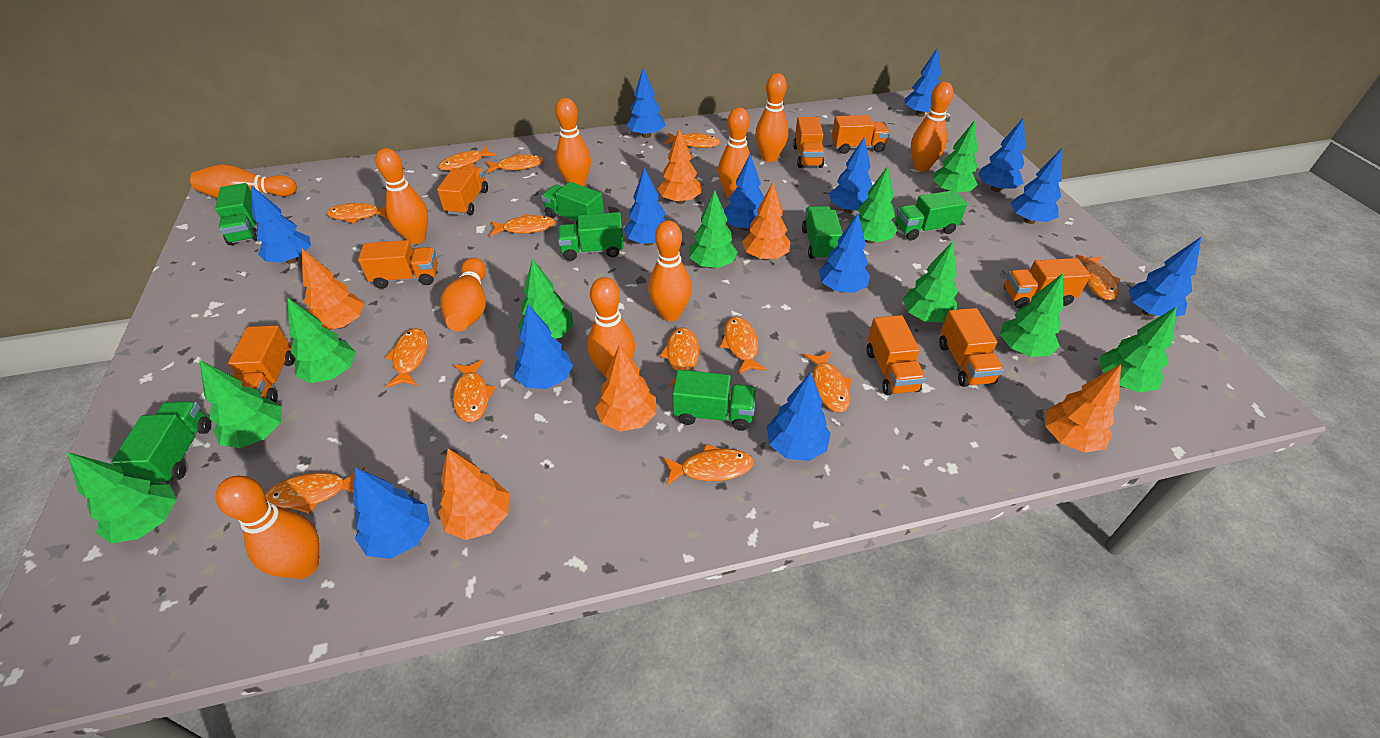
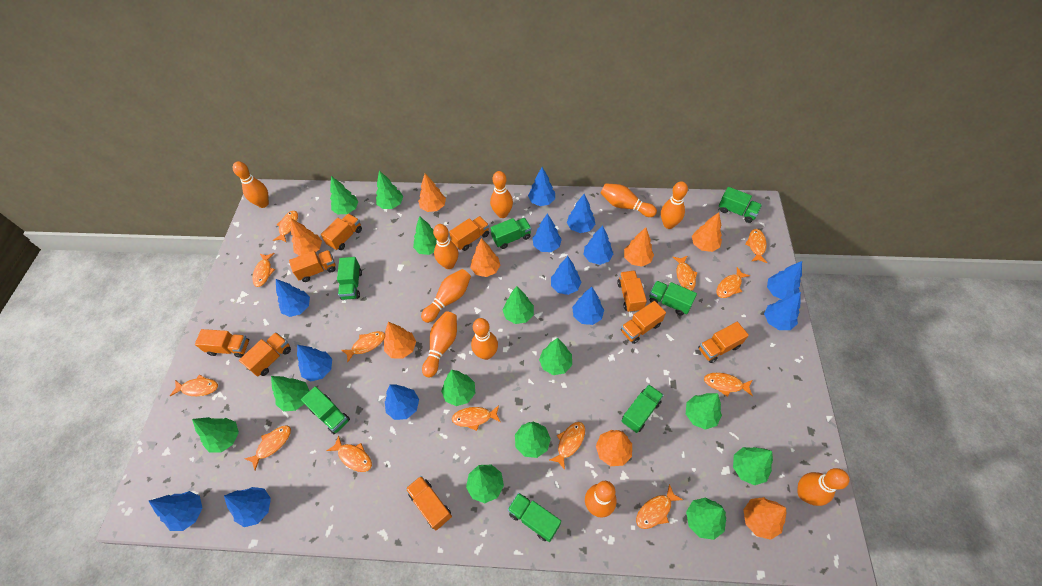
green tree: [67,452,177,544] [200,360,282,448] [287,297,356,383] [518,259,573,339] [689,190,738,269] [850,166,897,243] [903,241,958,323] [932,120,978,192] [1000,274,1063,357] [1100,307,1177,393] = 10 -> [192,417,239,453] [271,376,309,411] [330,176,359,214] [376,171,403,209] [413,216,437,255] [441,370,475,406] [466,465,504,503] [503,286,534,324] [515,422,551,458] [539,338,572,375] [686,393,722,430] [686,498,726,540] [733,447,773,485] = 13
orange tree: [302,249,364,330] [438,448,509,540] [595,344,656,432] [658,129,701,204] [742,183,791,260] [1045,364,1121,453] = 6 -> [291,219,322,256] [384,322,416,359] [418,174,446,212] [470,238,500,277] [596,430,632,466] [624,227,654,267] [692,212,722,252] [743,497,786,540] = 8
orange truck: [228,325,295,403] [358,240,438,289] [437,166,488,216] [793,117,824,168] [832,115,890,154] [866,315,926,395] [939,308,1004,387] [1004,258,1091,309] = 8 -> [195,329,249,358] [239,332,291,377] [289,250,336,282] [321,214,362,250] [406,476,452,531] [449,216,489,251] [617,271,647,312] [621,301,666,344] [698,322,749,363] = 9

